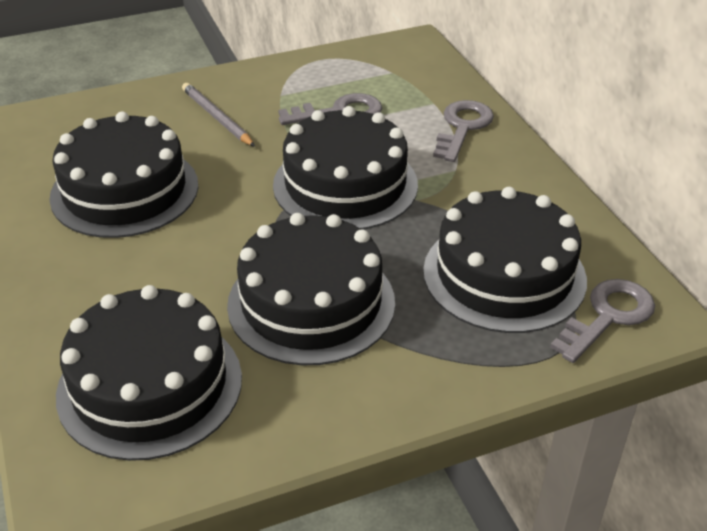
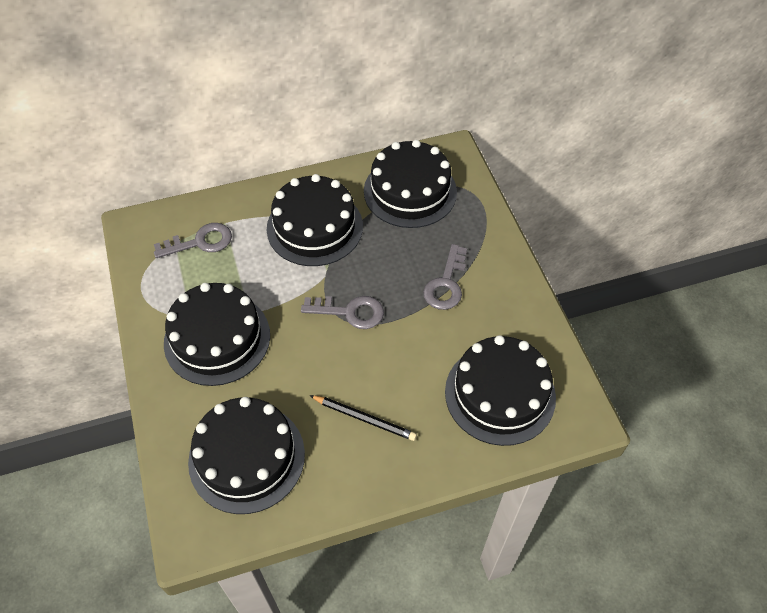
black pencil: none = 0 -> [310,395,417,441] = 1
grey pencil: [182,83,255,147] = 1 -> none = 0

